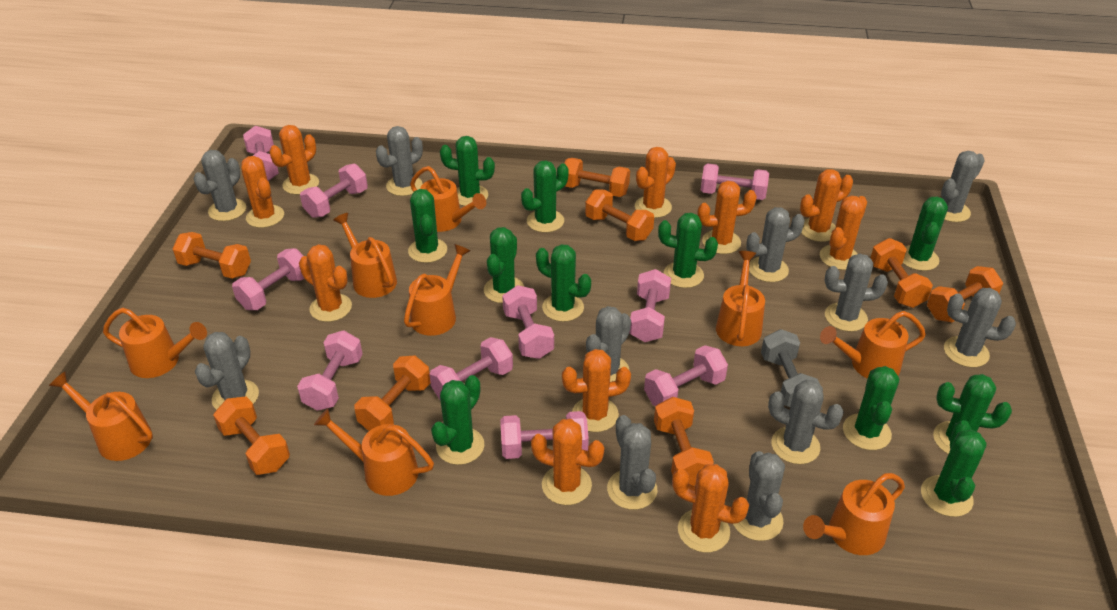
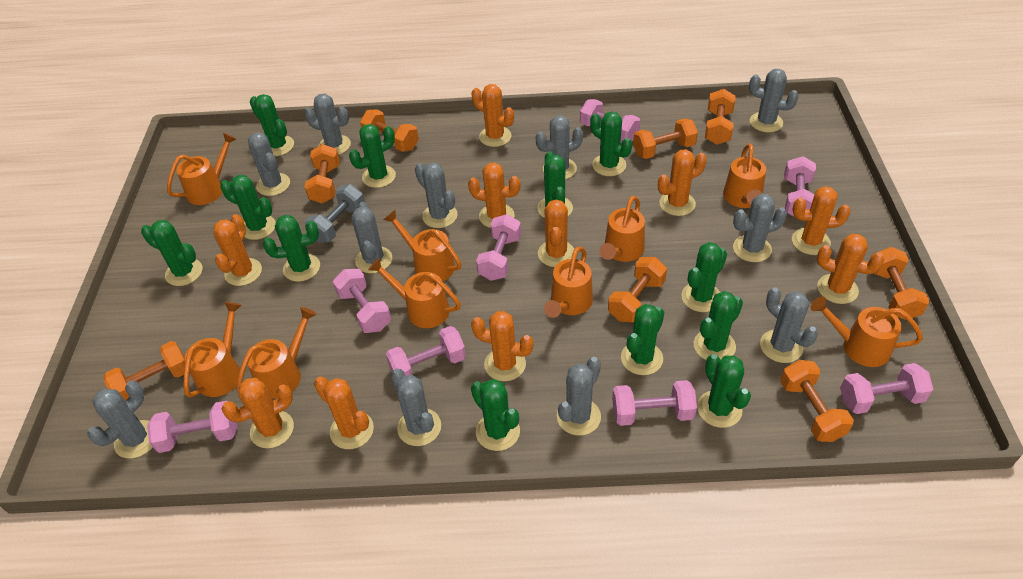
green cactus: [408,189,447,263] [431,375,484,465] [440,136,495,206] [484,227,524,303] [521,160,569,233] [536,244,591,322] [658,213,718,288] [843,366,899,450] [903,197,948,271] [921,420,987,517] [933,374,1012,454] = 11 -> [141,220,202,286] [220,175,276,240] [250,94,294,156] [263,215,320,282] [349,124,396,188] [471,379,520,451] [537,151,573,218] [590,112,632,176] [621,304,664,375] [682,242,727,312] [694,291,743,360] [697,354,751,428] = 12
pink dumbbell: [232,248,304,310] [243,126,279,181] [297,331,363,411] [300,164,368,218] [429,337,513,400] [500,411,589,459] [502,285,554,359] [629,269,671,342] [644,345,728,406] [701,163,769,200] = 10 -> [147,401,237,453] [333,269,391,333] [386,326,466,376] [476,214,521,281] [580,99,640,141] [612,380,697,426] [784,156,816,217] [840,363,933,414] = 8

